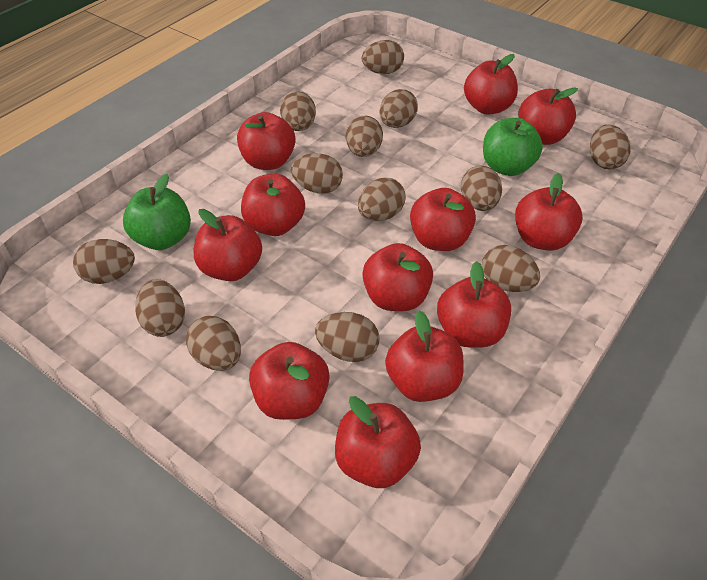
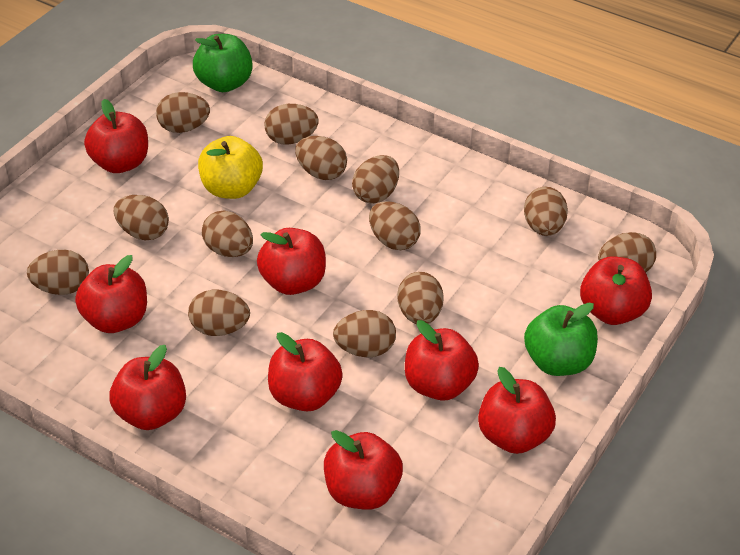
red apple: [194,209,262,281] [237,112,295,170] [241,173,305,236] [249,342,330,420] [335,396,421,488] [362,243,433,311] [385,310,464,402] [410,188,476,251] [437,261,511,348] [464,54,518,115] [515,173,582,251] [518,87,578,145] = 12 -> [75,255,147,333] [84,99,148,173] [110,345,186,430] [257,228,326,295] [268,332,343,411] [324,430,403,510] [405,320,479,400] [478,367,556,454] [580,256,652,325] = 9
yellow apple: none = 0 -> [198,136,263,199] = 1

